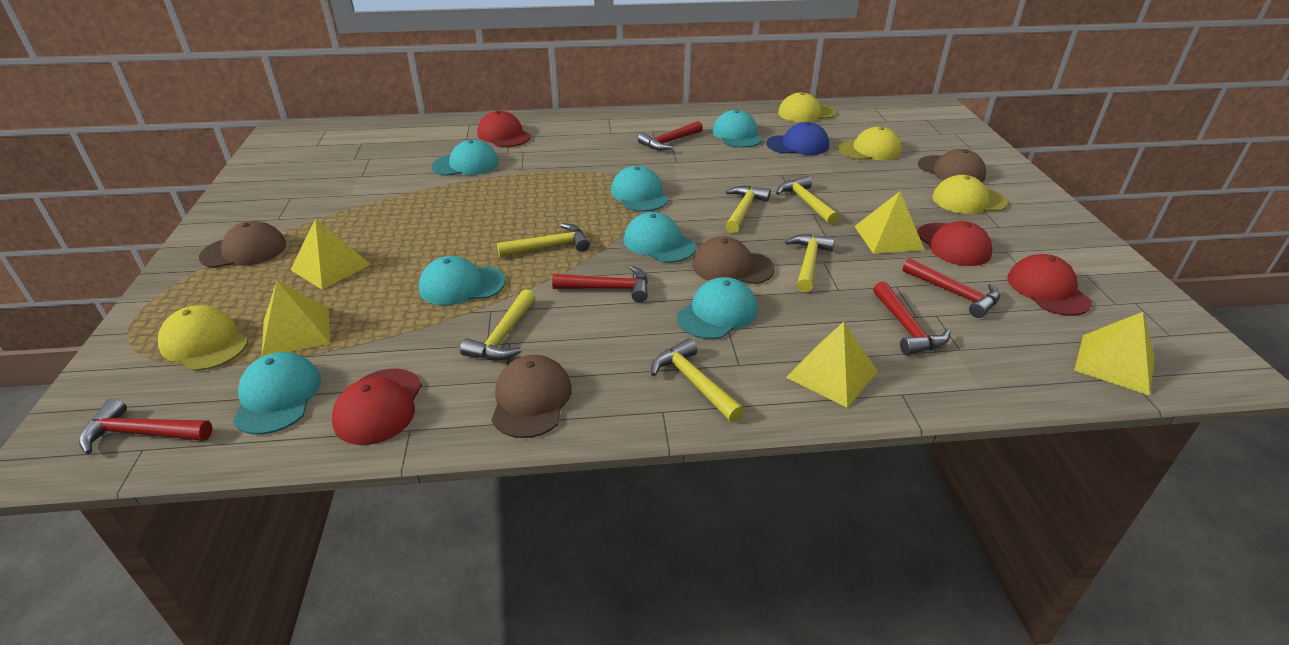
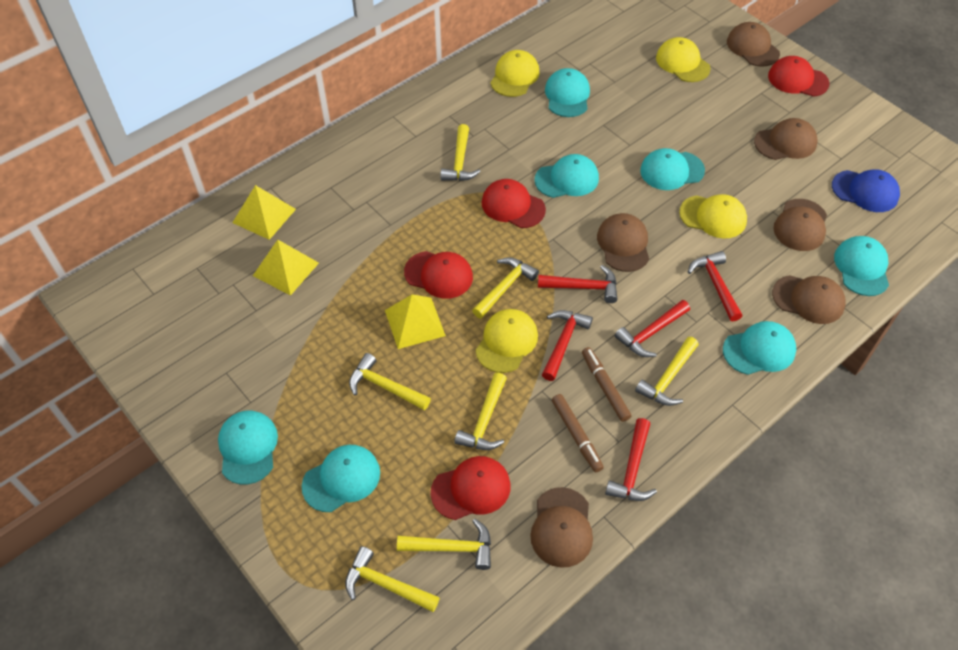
brown cap: [199,221,287,268] [491,355,572,438] [692,236,775,284] [918,149,986,182] = 4 -> [530,487,593,568] [597,213,649,272] [727,22,780,67] [754,118,818,160] [772,275,846,324] [773,199,827,251] = 6
brown marker: none = 0 -> [552,394,604,472] [582,347,631,422] = 2
yellow hammer: [460,289,536,360] [497,223,590,257] [651,338,744,422] [725,186,771,233] [776,176,839,225] [785,234,835,292] = 6 -> [345,546,440,612] [349,353,431,410] [397,519,491,570] [440,124,481,181] [454,372,507,450] [472,257,539,319] [635,337,699,406] = 7
yellow pyramid: [262,281,330,357] [290,219,371,290] [786,322,878,408] [854,191,925,254] [1074,312,1155,396] = 5 -> [232,185,296,240] [253,240,319,296] [385,294,446,349] = 3

